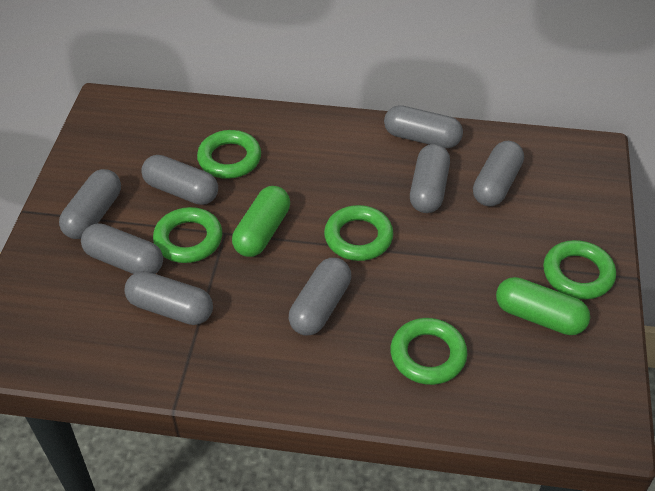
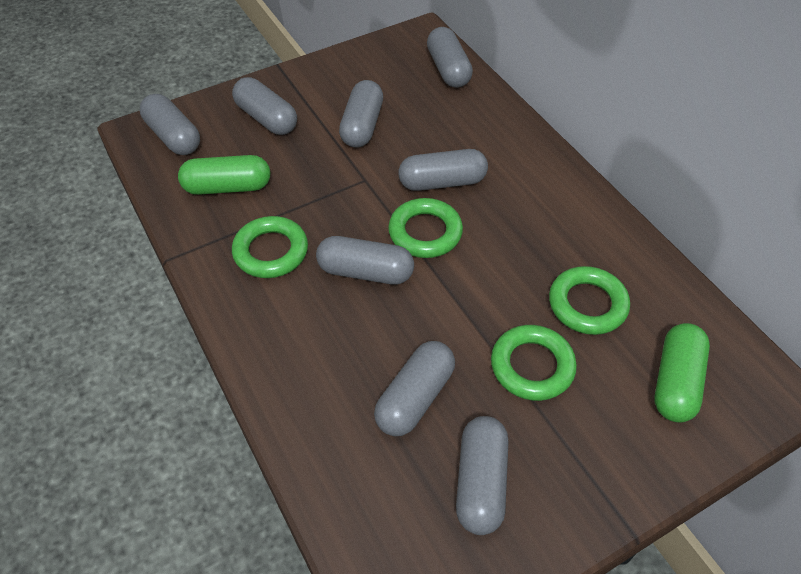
green ring: [153,207,222,263] [197,130,261,179] [324,205,394,261] [390,318,468,385] [543,240,616,299] = 5 -> [232,216,308,278] [388,198,463,258] [491,325,577,401] [549,266,630,335] = 4

